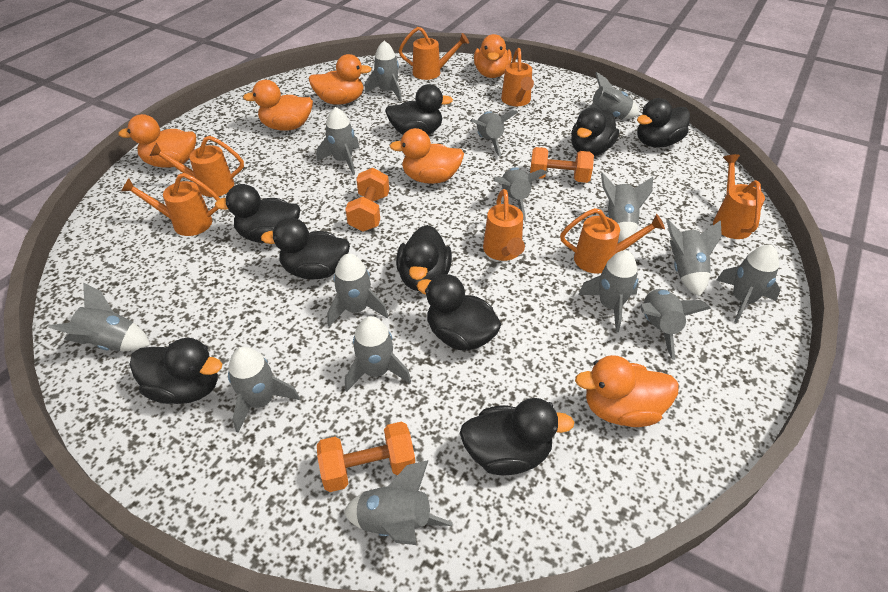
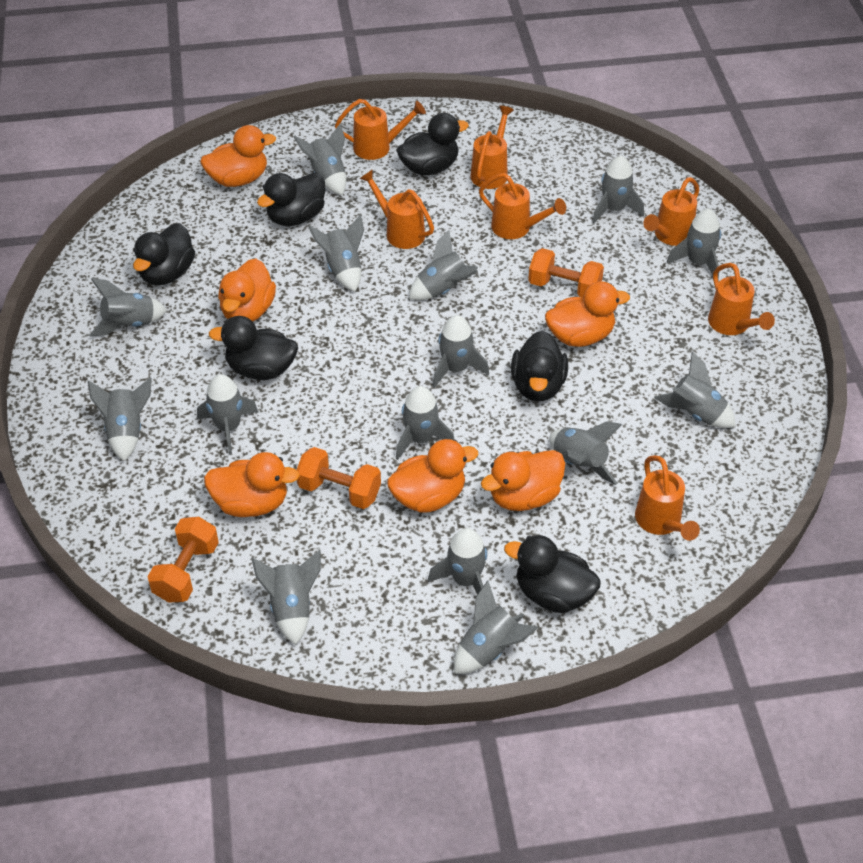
black duck: [129,338,222,404] [215,184,300,243] [261,217,350,280] [385,84,453,135] [396,225,452,291] [417,274,502,351] [460,398,574,475] [571,108,619,156] [637,98,690,148] = 9 -> [133,223,195,285] [209,316,298,380] [257,172,325,226] [397,113,469,175] [504,535,601,613] [511,331,568,401] = 6

